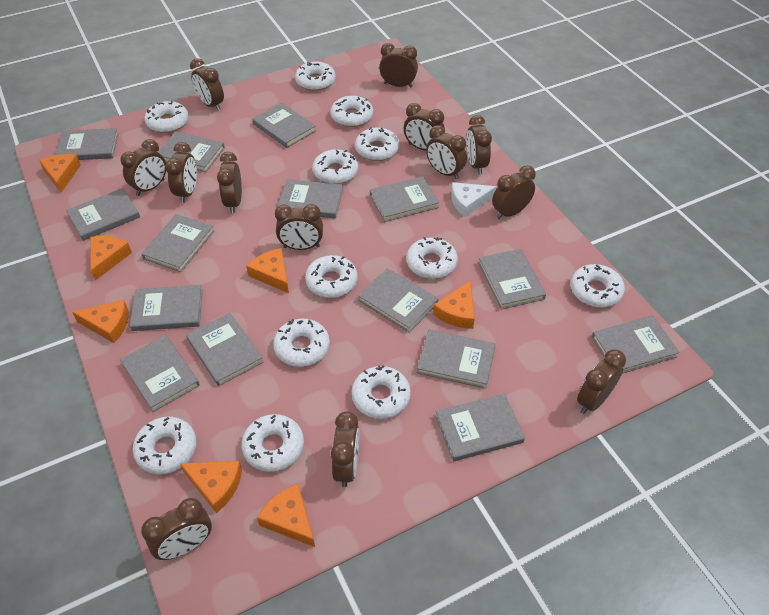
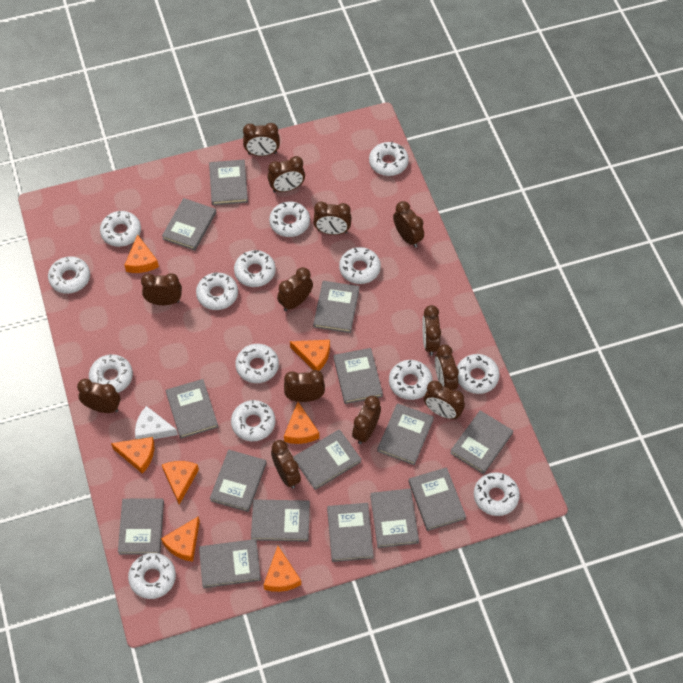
white donut: [133,417,197,475] [145,100,189,133] [241,414,304,472] [273,319,330,367] [295,61,336,91] [305,255,358,298] [312,149,358,184] [331,96,373,127] [352,365,411,419] [355,127,400,161] [407,237,458,279] [571,264,625,308] = 12 -> [48,256,90,294] [89,354,133,393] [100,211,141,247] [128,553,176,599] [196,272,238,310] [231,400,275,442] [234,250,276,287] [235,344,279,383] [269,202,310,237] [339,247,381,284] [369,142,409,176] [389,360,432,400] [457,354,500,394] [474,472,520,516] = 14

